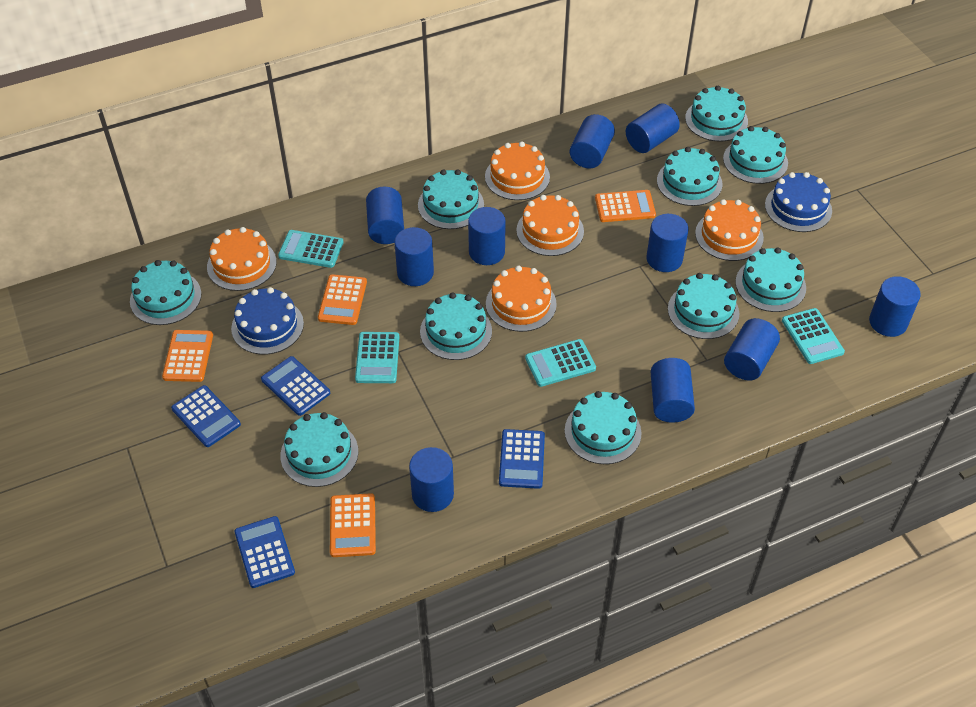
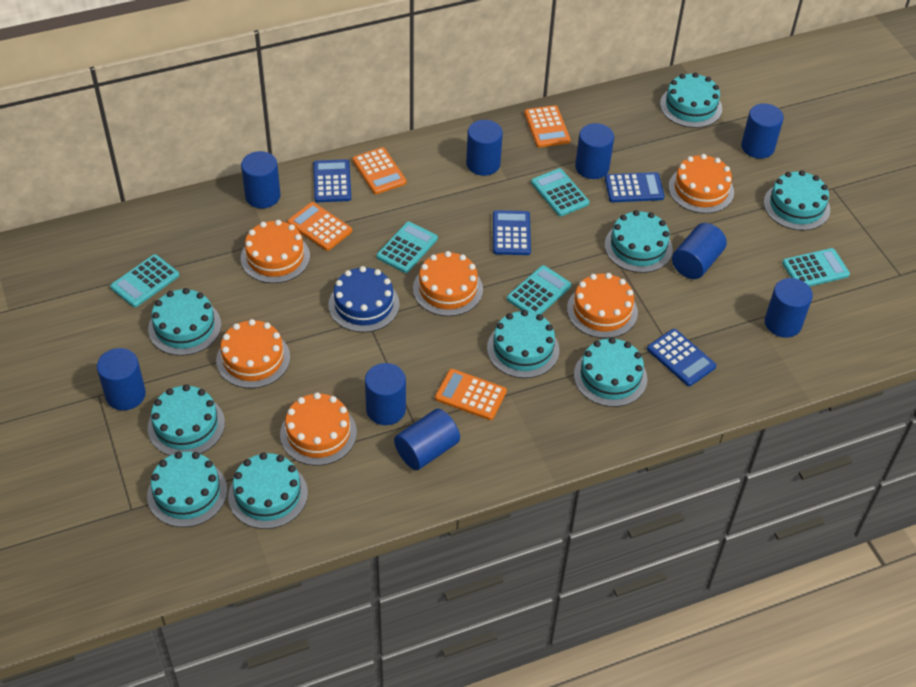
blue cake: [231,287,304,355] [765,172,832,232] = 2 -> [328,266,400,332] = 1
blue cylinder: [366,187,404,244] [394,227,434,286] [409,447,454,512] [468,207,506,265] [570,114,615,169] [626,104,680,153] [646,214,689,272] [651,358,695,423] [724,318,780,381] [869,276,921,337] = 10 -> [97,348,146,410] [241,151,281,208] [365,363,406,425] [394,409,460,470] [466,120,503,176] [575,123,614,179] [672,223,727,279] [741,103,784,159] [765,278,813,338] = 9
orange cake: [207,227,277,291] [485,142,550,200] [486,266,557,332] [516,195,584,256] [695,199,764,261] = 5 -> [216,319,290,388] [241,220,310,283] [280,392,357,466] [413,251,483,316] [567,273,638,338] [669,154,734,214] = 6
turquoise cake: [130,260,201,325] [280,412,358,487] [418,169,484,229] [420,292,492,360] [565,391,642,464] [657,147,723,206] [668,273,739,339] [685,86,748,142] [723,126,788,184] [735,247,806,312] = 10 -> [147,452,227,527] [148,288,221,356] [148,384,225,456] [228,453,308,529] [487,310,559,378] [574,337,647,407] [605,210,673,273] [660,72,722,128] [764,170,830,231] = 9
turquoise calculator: [278,230,344,268] [355,332,399,383] [525,339,596,387] [782,308,845,364] = 4 -> [110,254,179,307] [376,221,438,273] [507,265,571,314] [531,168,589,216] [782,248,850,287] = 5

